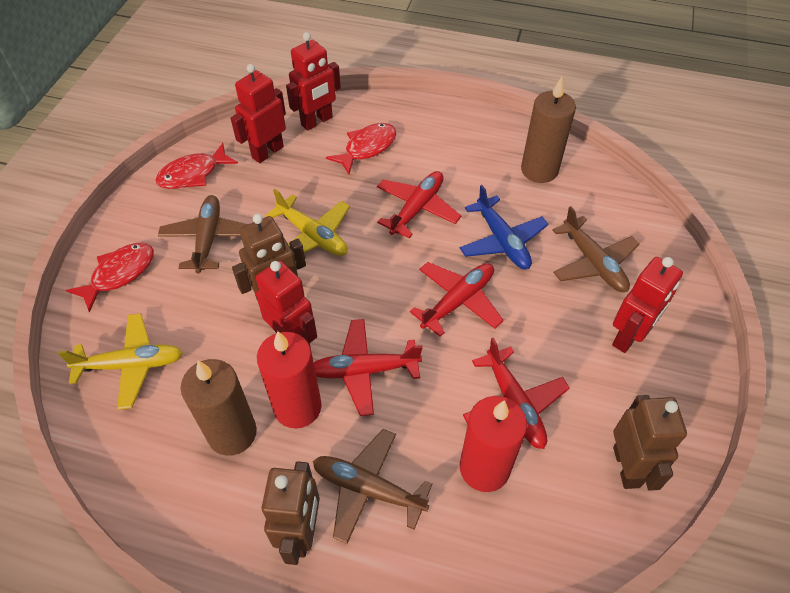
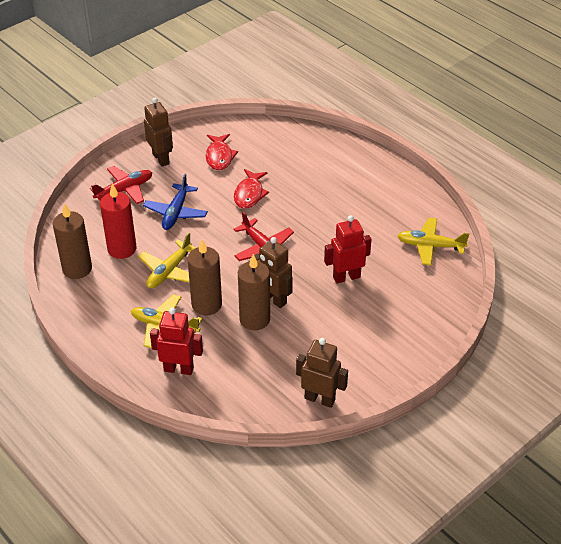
brown candle: [181,359,257,456] [521,77,576,183] = 2 -> [53,203,92,279] [187,240,222,315] [238,254,270,330] = 3
brown plane: [158,195,248,274] [313,429,432,544] [552,206,640,292] = 3 -> none = 0
red candle: [257,331,322,428] [460,396,527,492] = 2 -> [100,184,137,259] = 1
red fish: [66,243,154,312] [155,143,238,189] [326,123,396,174] = 3 -> [206,134,238,170] [234,169,269,209] = 2
red plane: [314,319,423,416] [377,171,461,238] [410,262,504,337] [463,338,570,449] = 4 -> [90,166,152,204] [234,212,294,261] = 2
red robot: [231,64,286,163] [256,260,317,348] [286,32,341,131] [612,257,683,353] = 4 -> [150,308,203,375] [324,215,372,284] = 2
yellow plane: [58,314,183,410] [266,189,350,256] = 2 -> [131,294,203,348] [138,233,196,288] [398,217,470,265] = 3

